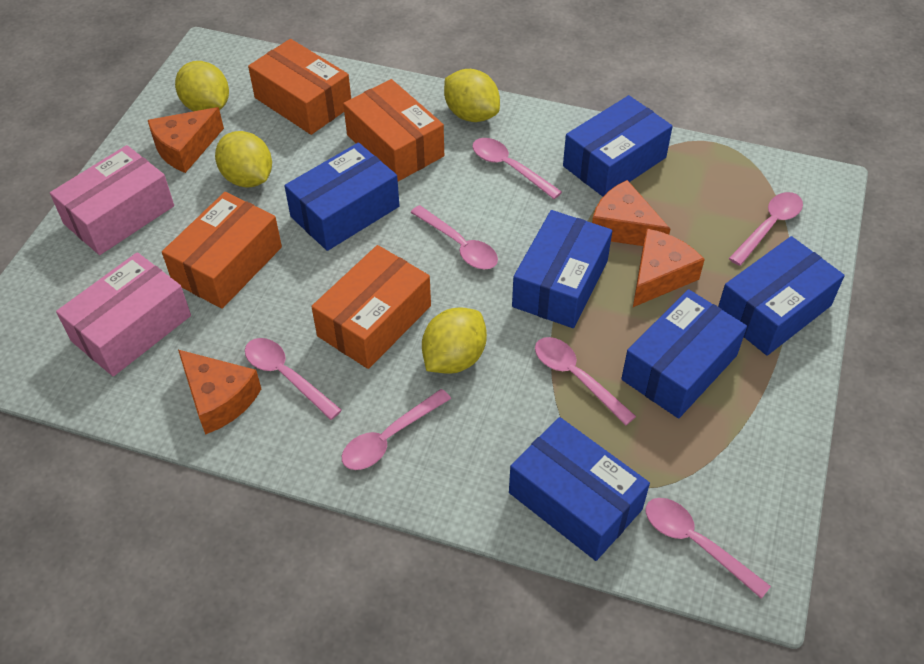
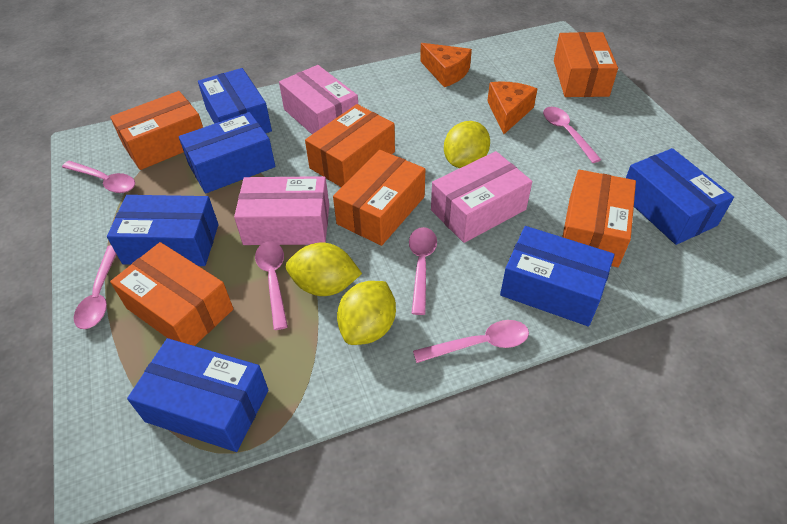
orange box: [162,192,282,309] [248,39,351,135] [311,245,431,369] [343,79,444,181] = 4 -> [110,91,203,170] [110,242,233,346] [305,104,395,187] [333,150,425,246] [554,32,618,97] [562,170,636,267] = 6
orange cheese: [148,107,224,173] [178,350,261,435] [592,180,670,246] [633,229,705,307] = 4 -> [420,43,472,87] [487,81,537,134] = 2
pink box: [50,145,174,255] [56,252,191,377] = 2 -> [234,176,329,245] [279,65,358,134] [431,151,532,243] = 3
pink spoon: [245,338,342,420] [342,389,451,470] [410,205,498,270] [472,138,562,199] [535,337,636,426] [646,498,771,599] [729,192,803,266] = 7 -> [62,161,135,193] [74,245,116,329] [255,241,288,330] [409,227,437,315] [413,320,529,363] [543,107,601,163] = 6
yellow lemon: [175,61,229,111] [215,131,272,188] [422,307,487,374] [444,69,500,122] = 4 -> [286,242,362,296] [337,281,396,345] [444,121,490,168] = 3

